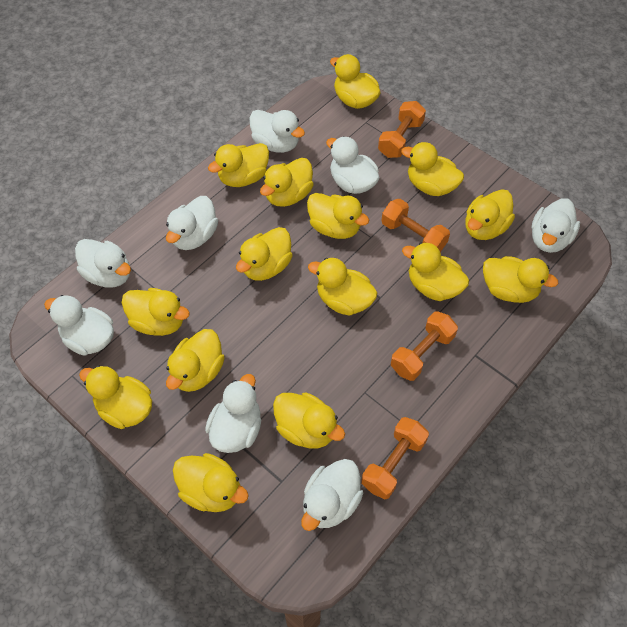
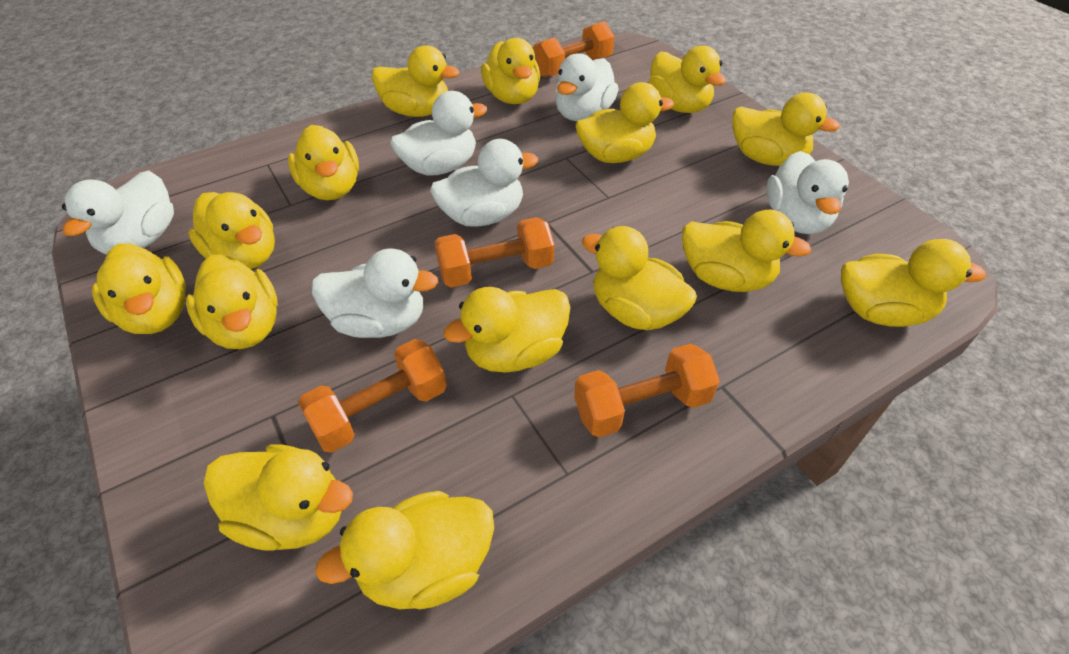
white duck: [44,295,114,356] [75,239,131,288] [166,196,218,250] [205,374,261,453] [249,110,305,153] [301,459,363,531] [326,136,379,194] [532,198,580,253] = 8 -> [62,170,174,254] [312,248,438,338] [390,91,487,176] [430,139,538,227] [555,53,619,121] [766,151,849,234] = 6

